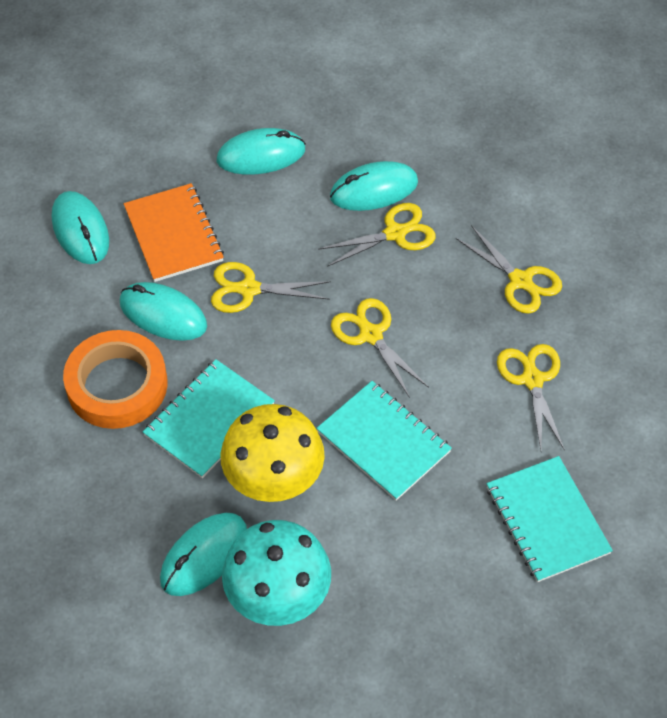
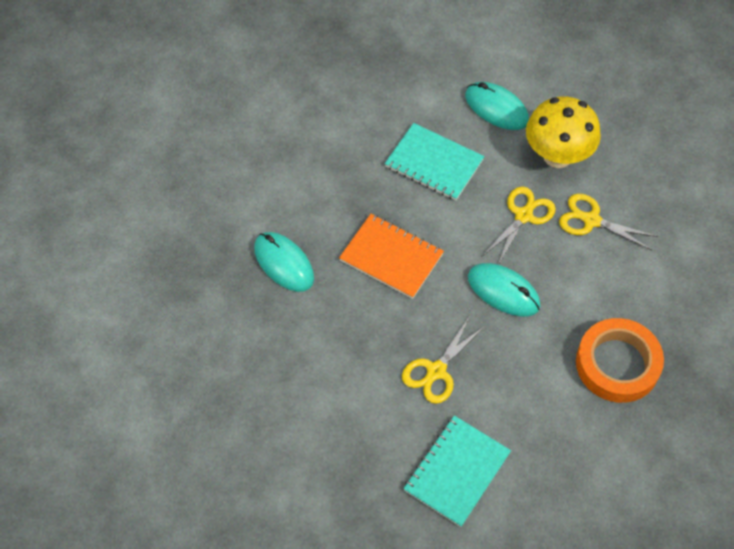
turquoise mouse: [52,191,109,264] [120,282,207,341] [160,513,247,596] [217,128,306,175] [330,161,418,211] = 5 -> [254,232,314,292] [465,82,529,130] [468,263,540,316] = 3
turquoise mushroom: [222,520,331,626] = 1 -> none = 0
turquoise notebook: [143,359,275,478] [316,381,452,501] [486,456,613,582] = 3 -> [385,123,484,201] [403,415,511,527] = 2
yellow scissors: [211,262,331,313] [318,203,436,267] [331,298,429,398] [456,225,562,314] [497,344,565,451] = 5 -> [402,317,486,404] [482,187,556,265] [559,194,658,250] = 3

